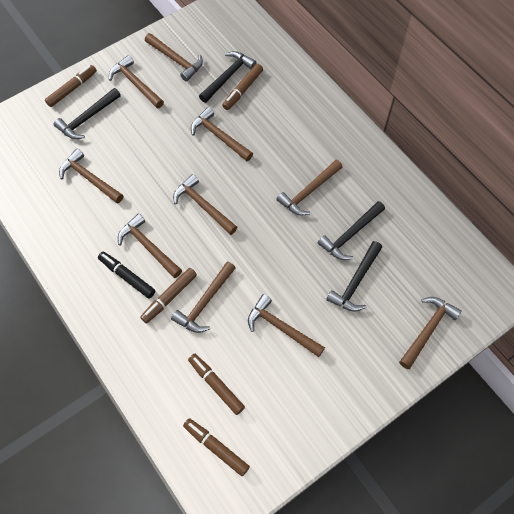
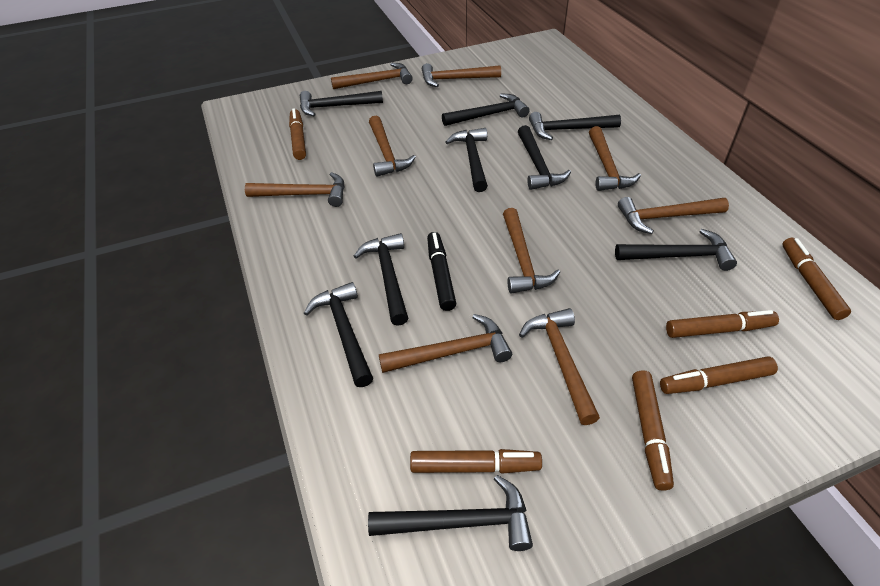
black hammer: [54,88,121,139] [199,51,257,103] [318,201,385,260] [326,241,382,312] = 4 -> [300,91,383,116] [304,282,373,387] [354,233,408,326] [368,475,533,551] [442,94,530,126] [446,128,488,192] [518,125,571,190] [529,112,621,140] [615,229,737,271] = 9
brown hammer: [59,149,124,204] [109,55,164,109] [118,214,182,278] [145,33,203,82] [171,261,236,333] [173,174,237,235] [191,107,253,161] [248,294,325,357] [276,160,343,216] [399,297,462,369] = 10 -> [245,172,345,207] [331,63,413,89] [369,116,416,177] [379,314,512,373] [422,63,501,87] [503,208,560,294] [519,308,600,425] [589,126,641,191] [618,197,729,234] = 9
brown marker: [45,65,97,107] [140,268,197,324] [183,418,250,476] [188,354,245,415] [222,64,263,110] = 5 -> [289,109,306,160] [410,449,542,473] [632,370,674,491] [660,356,778,394] [666,310,779,338] [782,238,851,320] = 6

